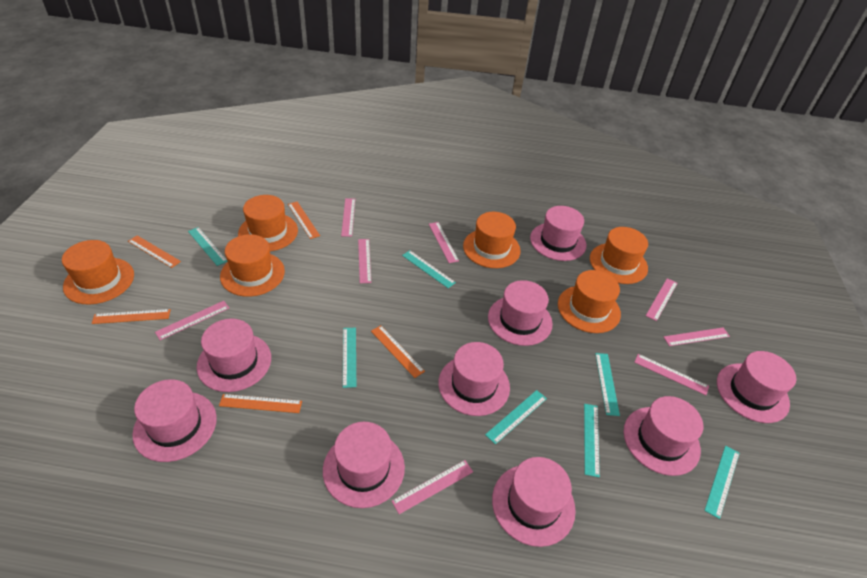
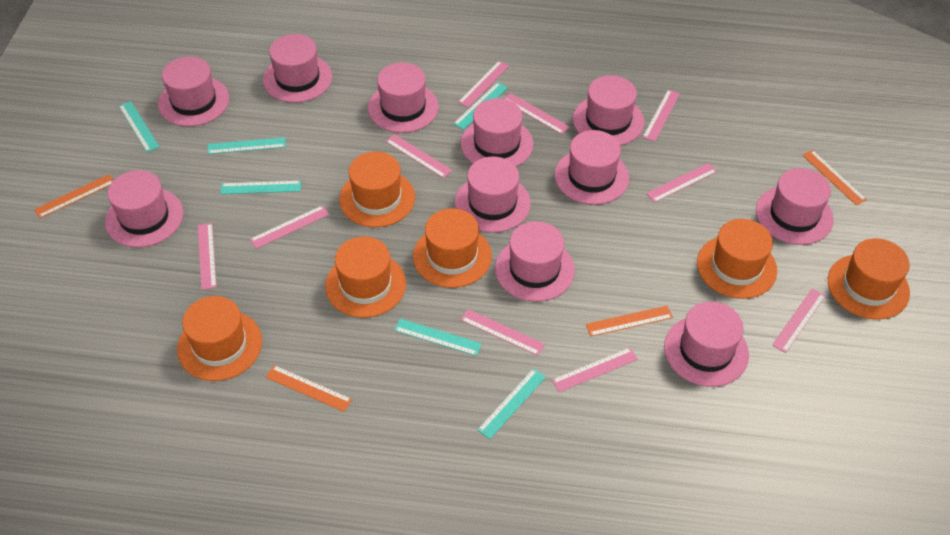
orange ruler: [92,309,171,324] [128,235,181,268] [219,394,302,413] [288,201,320,239] [371,325,425,378] = 5 -> [34,174,114,218] [266,365,352,412] [586,306,673,337] [802,150,867,205] = 4
pink hat: [132,379,217,462] [197,319,271,392] [323,422,405,508] [438,342,510,416] [488,280,553,346] [492,457,576,547] [530,206,586,261] [624,396,703,476] [717,351,796,423] = 9 -> [105,170,183,248] [158,56,229,127] [263,34,332,103] [368,62,439,133] [455,156,531,233] [461,98,533,167] [495,221,575,302] [555,130,629,205] [573,75,644,145] [664,302,749,387] [756,168,834,245] = 11
pink ruler: [155,301,229,340] [341,198,355,237] [358,239,371,283] [391,460,473,514] [429,222,459,263] [634,354,709,395] [646,278,677,321] [664,328,730,346] = 8 -> [198,223,217,290] [250,205,329,249] [386,134,452,178] [458,61,509,108] [461,309,545,356] [504,93,569,134] [552,347,638,392] [642,90,680,142] [646,163,717,203] [772,288,826,353] = 10
turquoise ruler: [188,227,227,266] [343,328,356,388] [402,250,456,288] [485,390,547,444] [584,404,600,477] [595,353,620,416] [704,446,739,519] = 7 -> [119,101,159,152] [208,137,286,154] [220,181,301,194] [394,318,482,356] [453,82,508,130] [477,368,546,439] = 6

